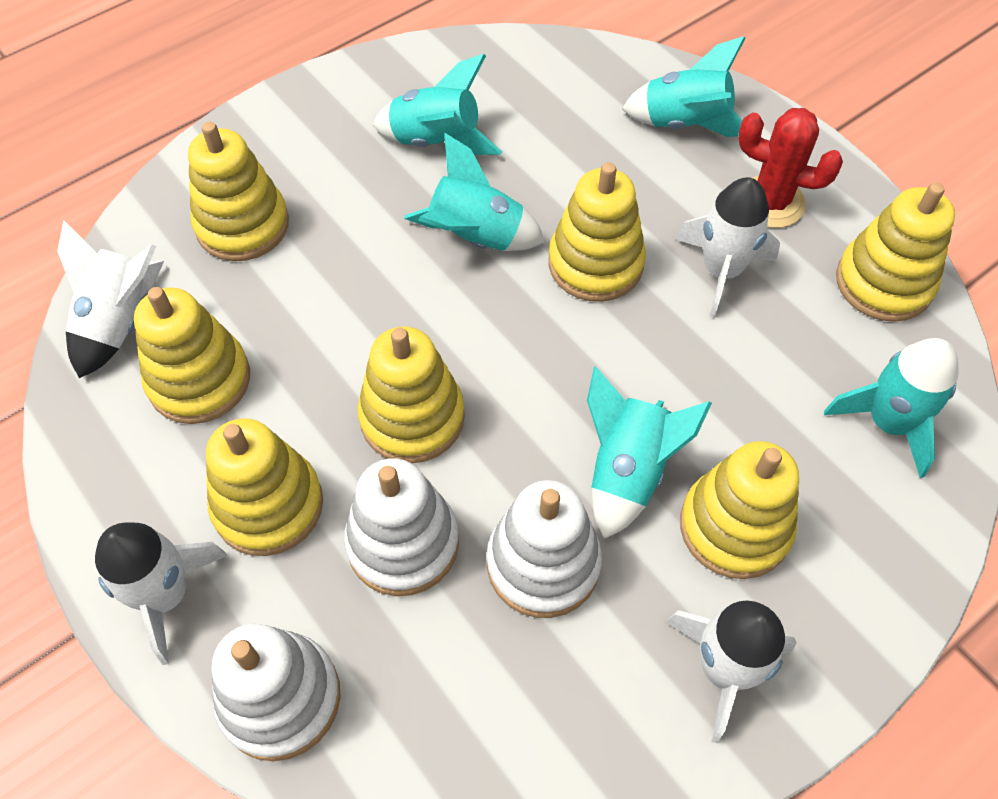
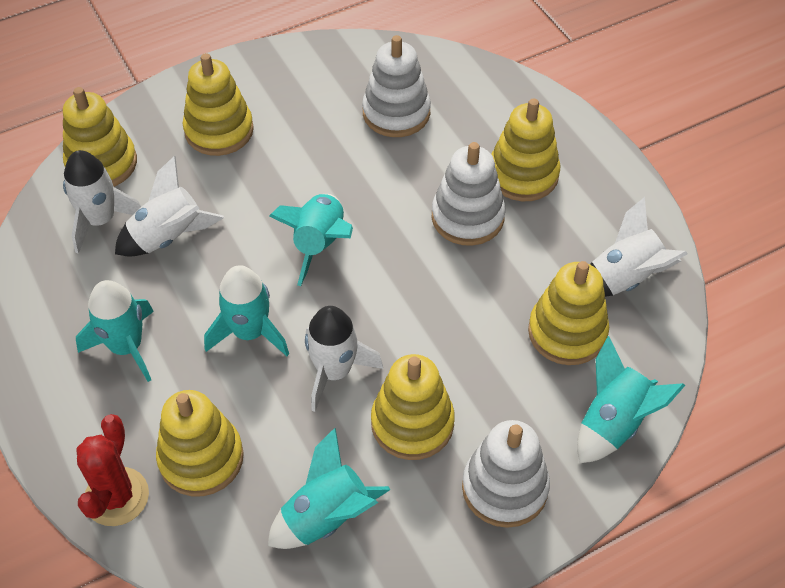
yellow stacking toy: [134,287,250,424] [188,122,289,261] [206,418,323,556] [358,326,465,463] [548,162,646,302] [680,441,799,579] [836,182,955,322] = 7 -> [63,87,137,187] [156,390,244,496] [183,53,254,156] [371,354,455,460] [491,98,560,201] [528,261,609,365] = 6

